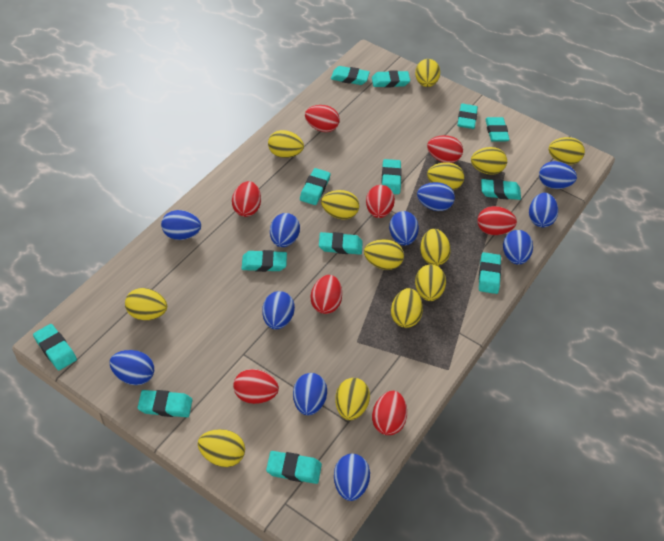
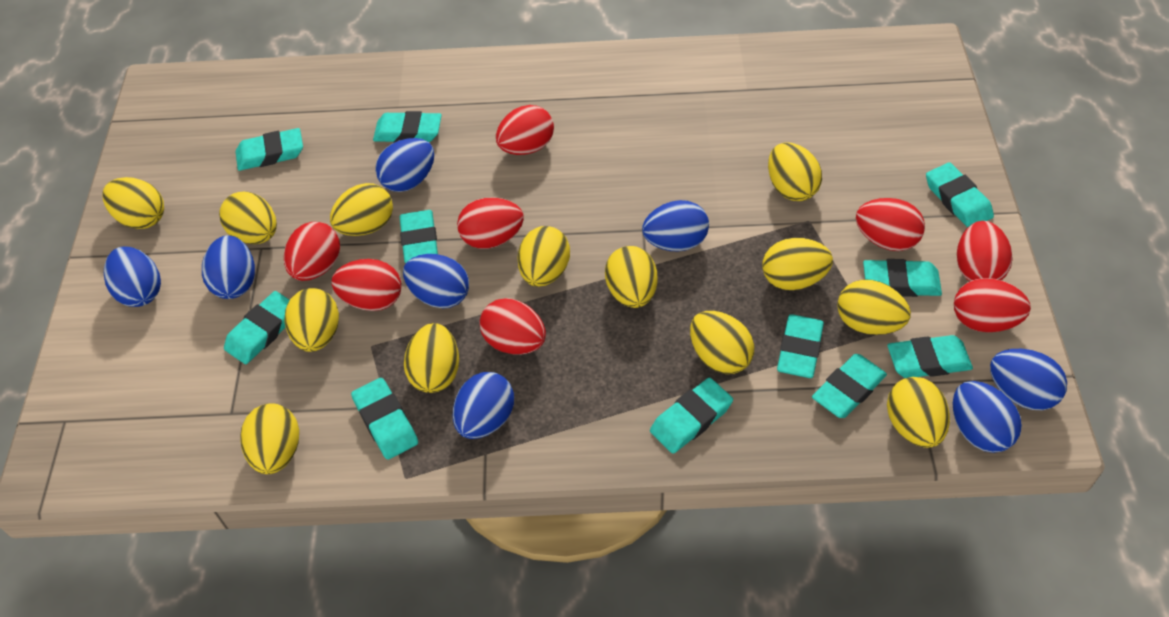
blue egg: [109,350,154,385] [161,210,201,240] [262,291,295,330] [270,213,300,247] [293,373,327,415] [334,454,370,501] [389,211,419,246] [417,182,455,211] [503,230,533,265] [529,193,558,228] [539,161,577,189] = 11 -> [104,246,161,307] [202,235,255,299] [375,138,434,192] [403,254,469,308] [453,372,514,439] [642,200,709,252] [953,381,1022,453] [990,349,1067,410] = 8
turquoise eraser: [33,324,77,370] [138,390,192,417] [242,250,287,272] [266,451,322,484] [300,168,331,205] [319,232,363,255] [331,66,370,85] [372,70,410,87] [382,159,402,194] [457,104,478,129] [479,252,501,294] [481,179,521,200] [485,117,510,142] = 13 -> [224,291,290,364] [236,128,303,171] [351,378,418,460] [373,111,442,143] [400,210,438,263] [650,378,733,454] [777,314,824,378] [812,354,887,418] [863,259,942,297] [887,335,973,378] [926,162,994,228] = 11

